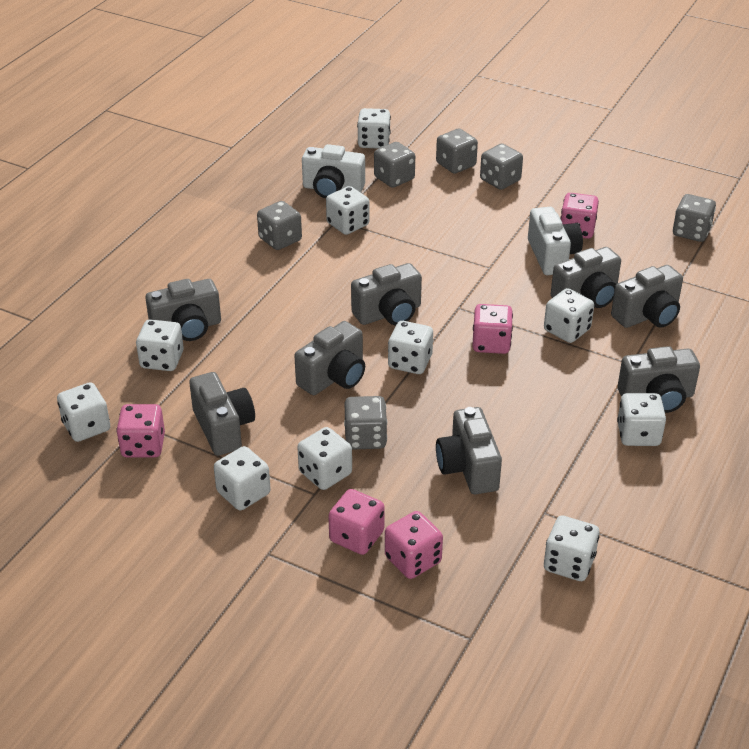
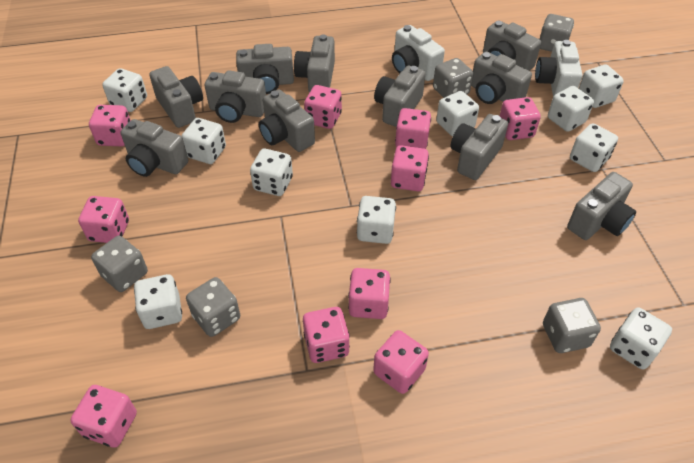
grey camera: [145,279,221,341] [189,372,255,456] [294,321,365,395] [351,263,422,325] [436,407,502,494] [551,247,621,308] [611,265,683,328] [618,346,700,413] = 8 -> [121,119,188,177] [149,66,203,128] [205,70,266,123] [236,44,294,94] [259,89,315,152] [294,34,335,93] [374,66,426,127] [450,114,508,180] [471,52,532,104] [483,20,541,71] [567,172,636,240] = 11
grey dice: [257,201,302,250] [344,396,387,450] [374,142,415,188] [436,129,478,174] [480,144,523,190] [673,194,716,242] = 6 -> [91,236,148,292] [186,277,240,337] [433,58,473,98] [540,14,574,52] [543,298,601,353] = 5
pink dice: [116,404,165,457] [328,489,385,555] [385,511,443,579] [472,304,513,354] [560,193,599,239] = 5 -> [70,385,137,448] [78,196,129,243] [89,105,131,147] [303,307,350,363] [304,85,342,129] [348,268,391,319] [373,330,429,394] [391,145,429,191] [395,108,431,149] [500,97,541,140] = 10

